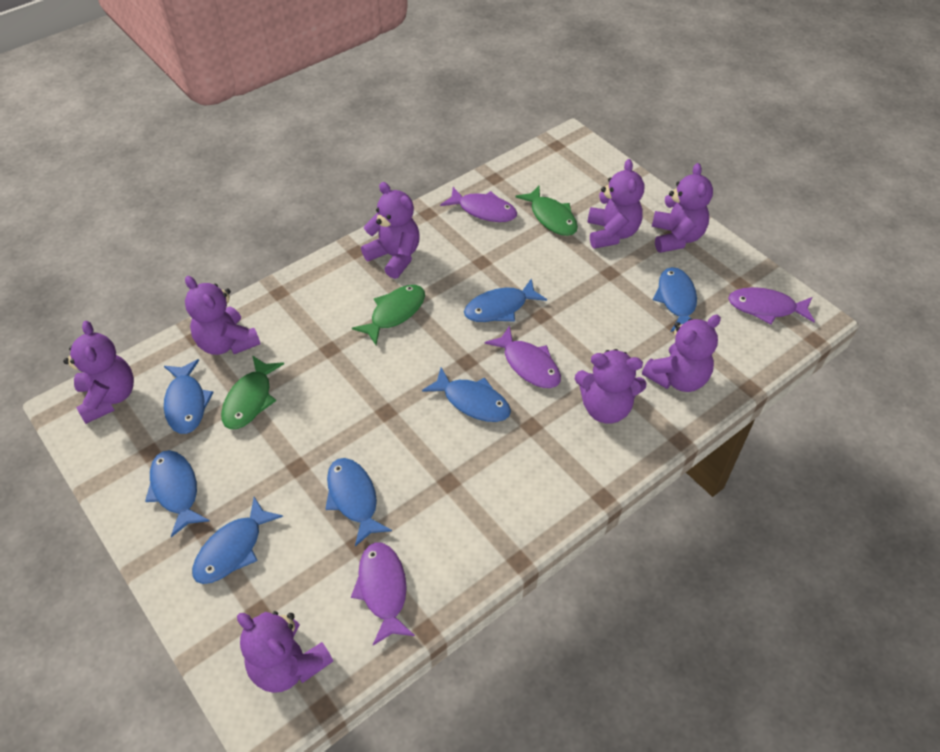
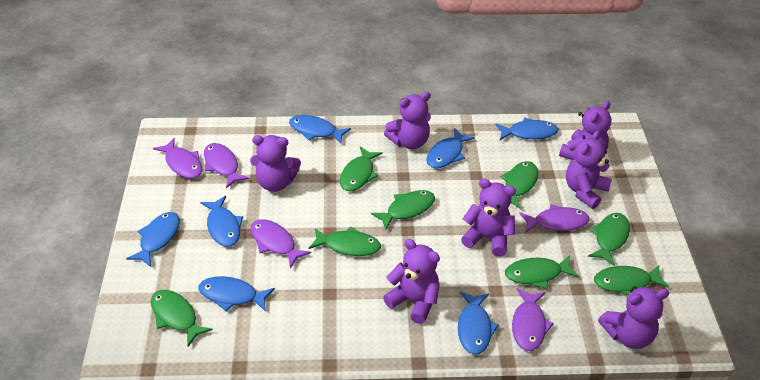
green fish: [221,355,284,429] [352,285,425,345] [515,186,578,236] = 3 -> [151,290,213,347] [309,226,381,256] [340,146,383,191] [371,190,435,230] [500,161,538,209] [505,255,579,289] [588,213,630,266] [594,265,669,295] = 8
purple fish: [351,542,415,645] [440,187,517,222] [484,325,561,388] [728,287,815,324] = 4 -> [153,138,202,179] [204,143,250,188] [250,219,311,268] [512,288,554,351] [519,204,589,233] = 5
purple teddy bear: [63,321,134,424] [185,276,260,355] [237,611,333,693] [361,182,420,279] [575,349,647,424] [587,159,644,249] [642,315,721,392] [652,163,713,253] = 8 -> [250,135,301,192] [383,239,440,324] [384,92,431,149] [461,179,516,257] [559,101,611,160] [566,130,612,209] [598,286,669,349] = 7

